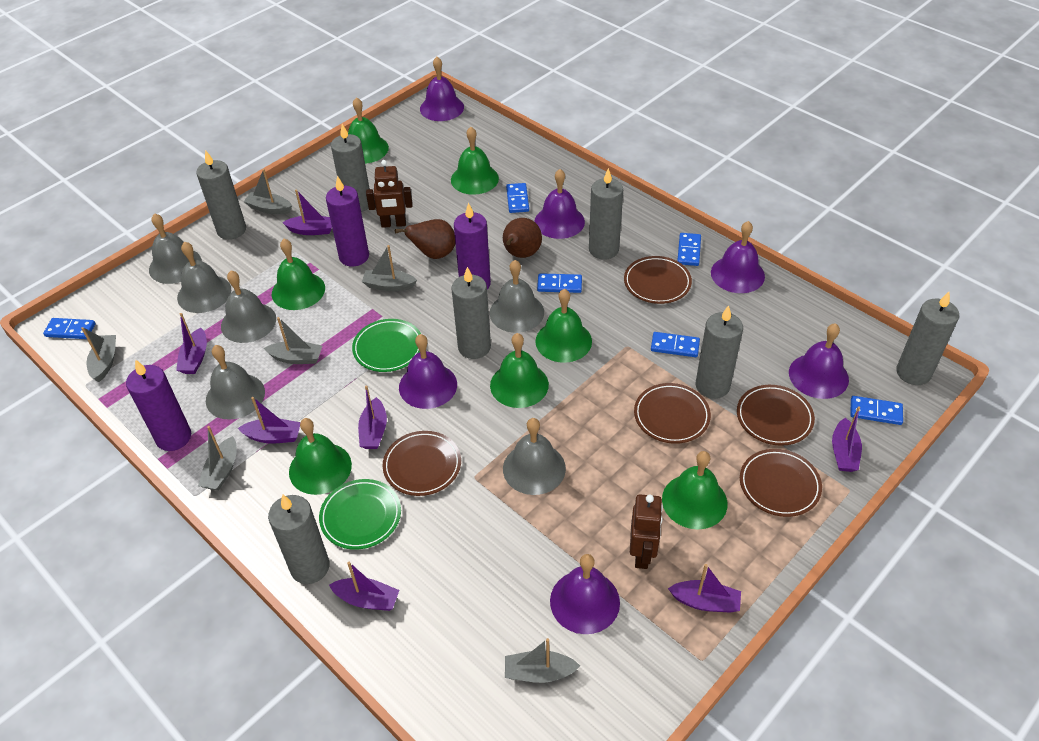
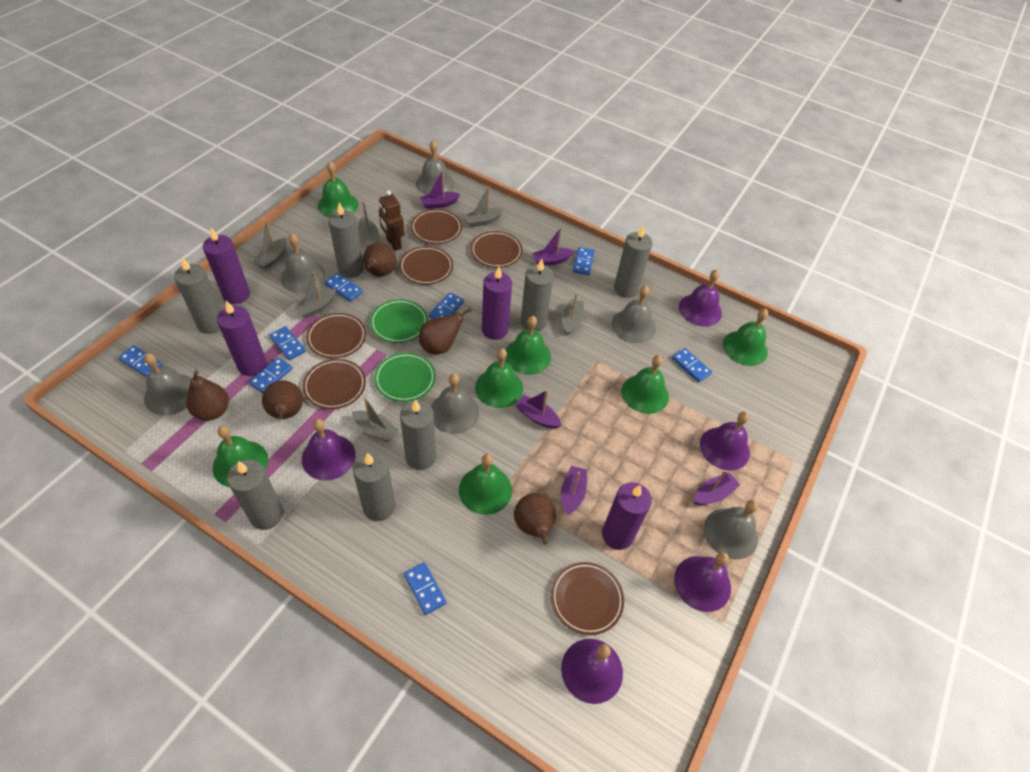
blue domino: [43,318,96,339] [506,183,529,213] [537,273,582,293] [651,332,700,357] [677,233,701,266] [850,396,903,425] = 6 -> [118,345,163,377] [249,357,292,393] [269,326,306,360] [325,273,363,302] [404,562,446,615] [429,292,464,319] [573,247,595,275] [672,348,712,382] = 8
brown pear: [395,219,455,259] [503,218,542,258] = 2 -> [186,370,229,421] [262,380,303,419] [363,243,396,277] [419,308,472,354] [514,493,556,545] = 5
brown plate: [383,431,461,496] [624,256,692,304] [634,383,711,444] [737,385,815,446] [740,449,822,517] = 5 -> [303,359,366,409] [306,313,366,359] [399,246,453,285] [411,209,462,244] [471,231,523,268] [551,562,624,635] = 6
brown robot: [366,160,413,228] [630,494,663,569] = 2 -> [379,190,405,251] = 1
purple bell: [399,334,457,409] [420,57,464,121] [535,169,585,239] [550,554,620,634] [711,221,765,293] [789,323,849,399] = 6 -> [302,419,356,481] [561,639,623,704] [674,552,731,612] [679,270,722,327] [700,412,750,470] = 5
purple boat: [176,313,207,374] [238,397,300,443] [282,190,332,235] [329,562,399,611] [358,385,387,449] [668,564,741,613] [832,406,862,472] = 7 -> [420,170,460,209] [515,390,562,428] [532,227,574,265] [561,466,587,515] [694,470,740,505] = 5
purple candle: [126,359,191,451] [326,176,369,267] [454,203,491,289] = 3 -> [203,228,250,304] [217,301,267,376] [482,267,512,340] [602,482,652,550] = 4

